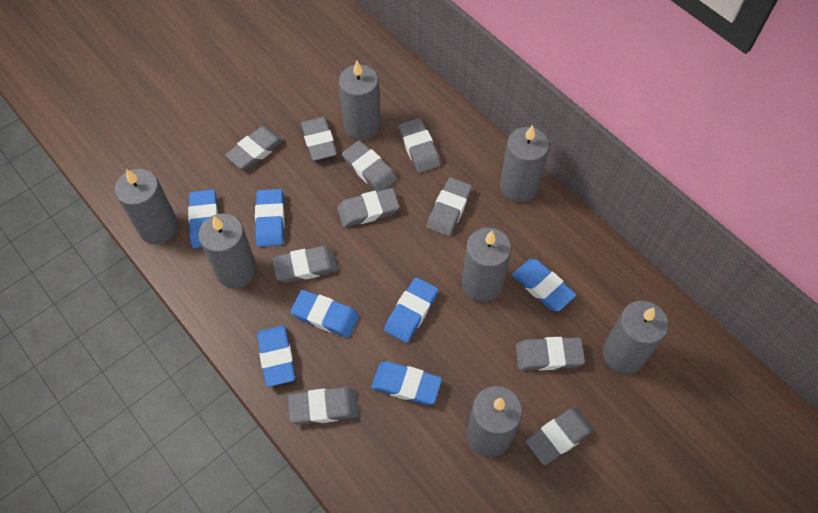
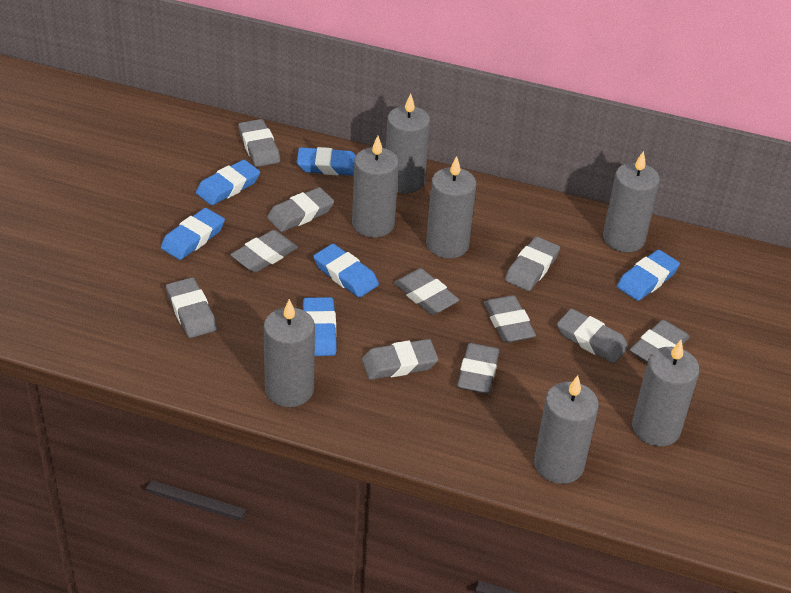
blue eraser: [188,189,218,248] [255,189,285,247] [257,325,295,387] [290,290,359,338] [371,361,442,405] [384,277,438,343] [512,259,576,311] = 7 -> [161,208,225,260] [196,160,260,205] [297,147,356,176] [303,297,336,356] [313,244,379,298] [617,250,680,301] = 6
grey eraser: [225,126,284,170] [272,246,338,282] [288,387,359,425] [301,117,337,161] [337,188,400,227] [342,140,397,191] [398,118,441,173] [426,178,472,237] [515,337,585,370] [526,407,594,465] = 10 -> [166,278,217,338] [230,230,298,273] [238,119,280,167] [267,187,334,232] [362,339,438,380] [394,268,459,315] [457,343,499,394] [484,295,536,343] [505,237,560,291] [557,309,629,363] [630,320,690,362] = 11

